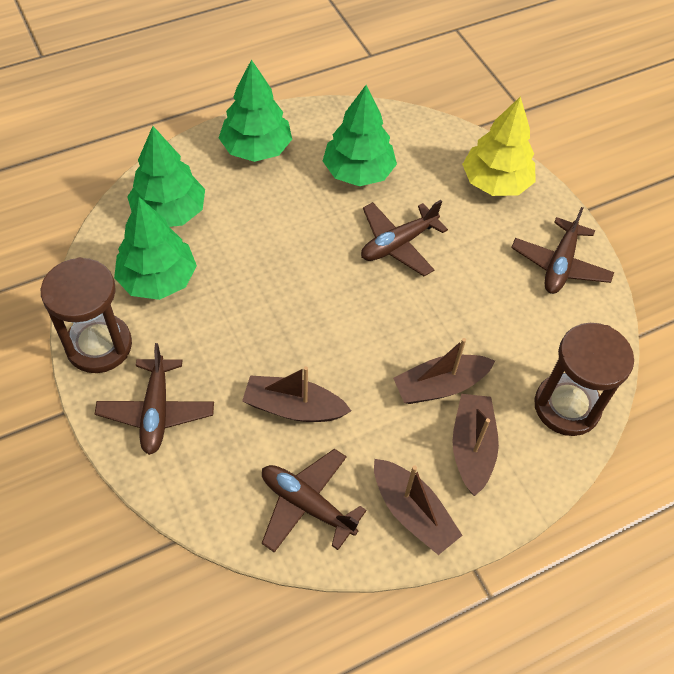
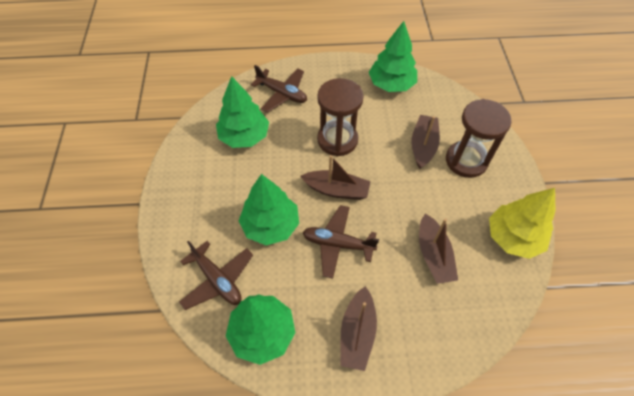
brown plane: [95,343,214,455] [262,449,367,553] [361,200,448,276] [511,207,614,294] = 4 -> [179,240,253,310] [251,65,307,113] [302,205,379,279] = 3

